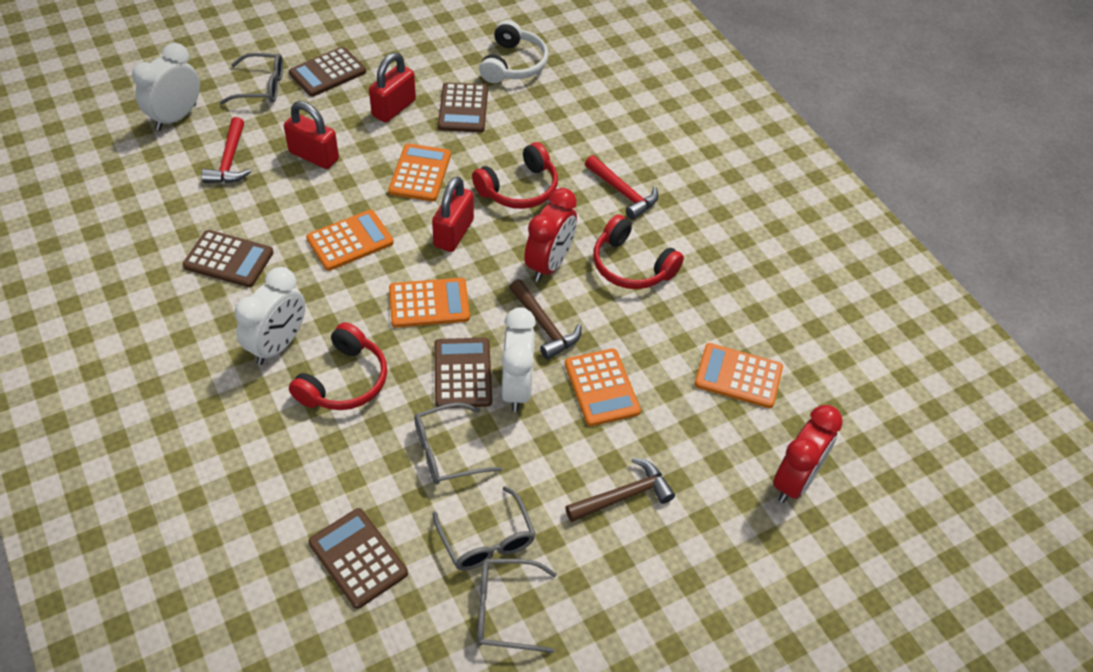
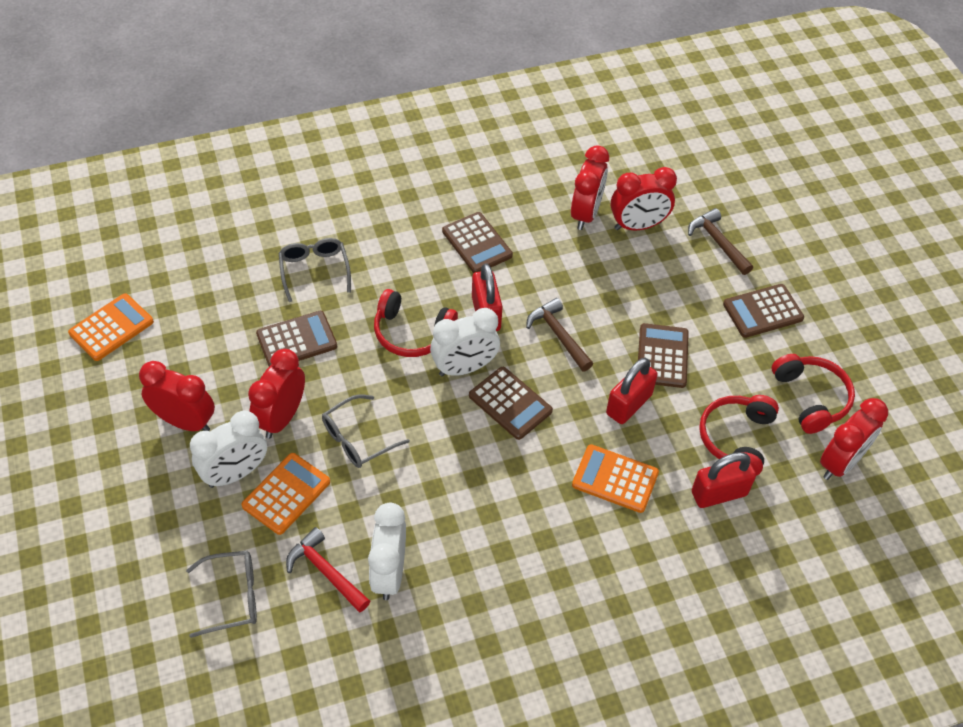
grey glasses: [220,53,283,104] [414,403,502,484] [433,486,535,570] [477,559,557,653] = 4 -> [186,551,257,638] [279,238,351,302] [322,394,410,468] = 3
orange calculator: [306,210,394,271] [388,143,451,202] [389,278,470,328] [565,349,641,426] [694,343,783,408] = 5 -> [68,293,154,361] [241,453,330,535] [572,444,659,513] = 3
red clock: [524,188,577,282] [773,405,843,503] = 2 -> [139,361,215,431] [248,349,305,439] [571,145,609,230] [611,167,677,230] [820,398,888,480] = 5
red hammer: [201,117,251,183] [585,155,658,220] = 2 -> [286,527,370,612] = 1
white headphones: [479,20,548,83] = 1 -> none = 0

